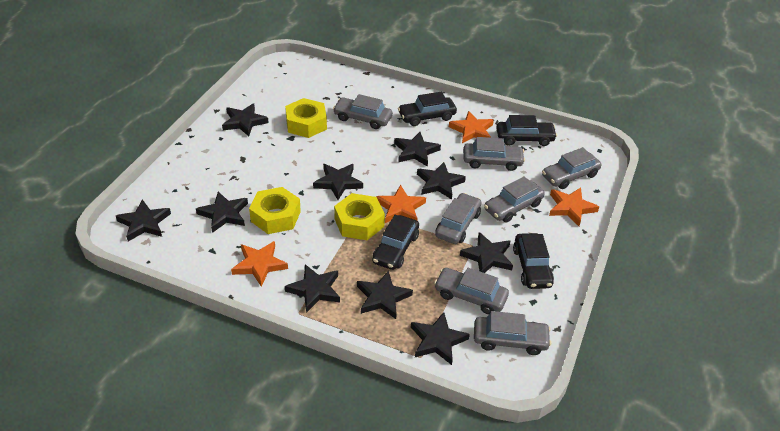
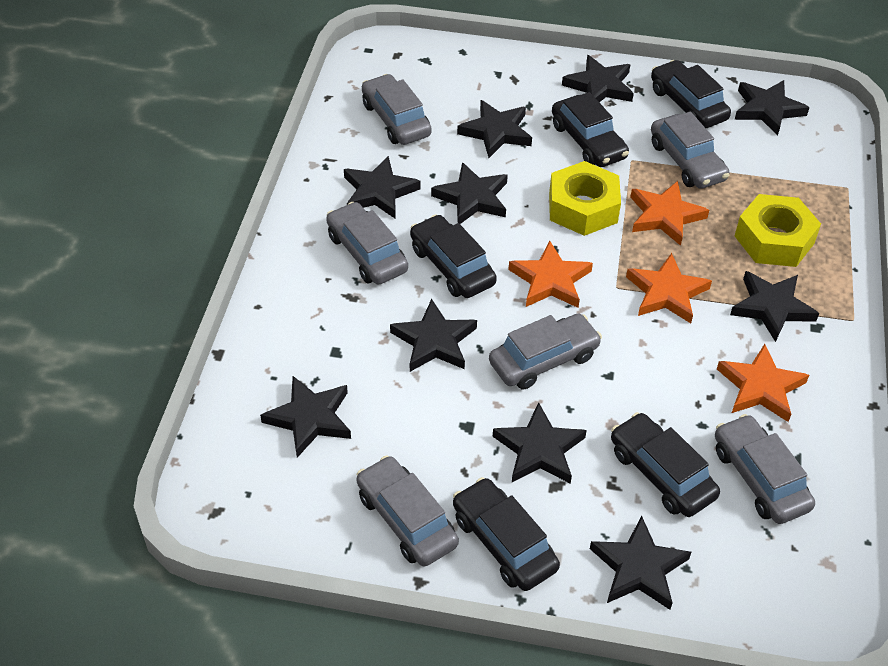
black car: [372,215,419,270] [398,92,457,126] [496,115,557,146] [513,233,554,289] = 4 -> [410,214,497,298] [453,477,560,591] [552,92,629,167] [611,412,720,517] [651,60,731,128] = 5
grey car: [333,94,392,129] [434,268,509,314] [435,193,481,244] [463,137,525,171] [474,311,551,355] [484,177,545,223] [542,147,602,189] = 7 -> [326,202,408,285] [357,455,459,567] [362,74,432,145] [489,313,602,389] [651,112,730,189] [715,414,815,524] = 6
yellow nut: [249,187,301,234] [285,98,327,138] [334,193,385,240] = 3 -> [549,161,621,236] [735,194,821,267] = 2

